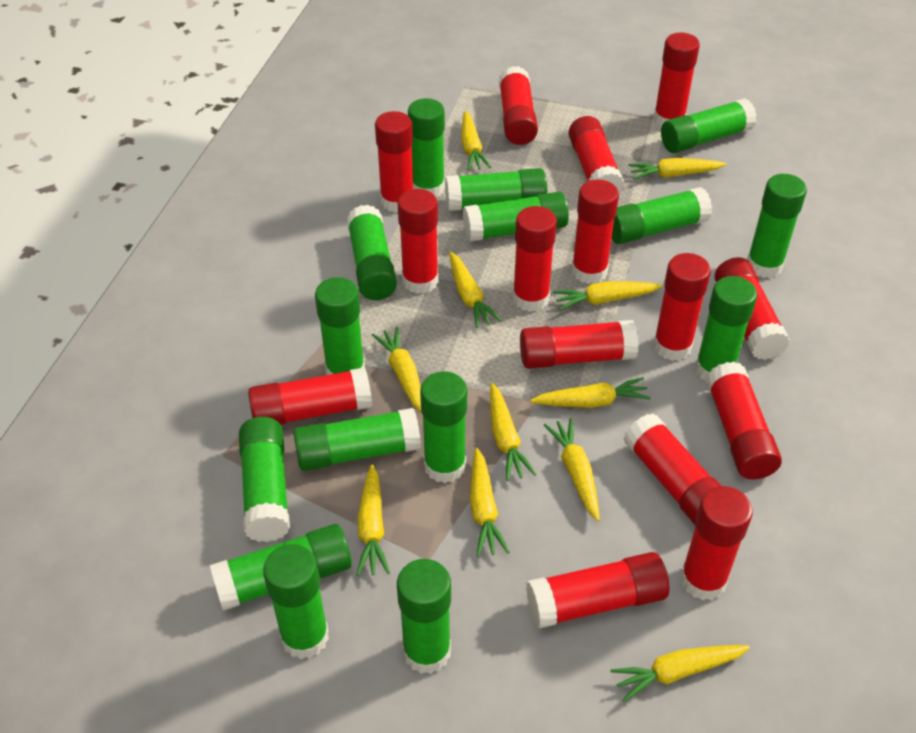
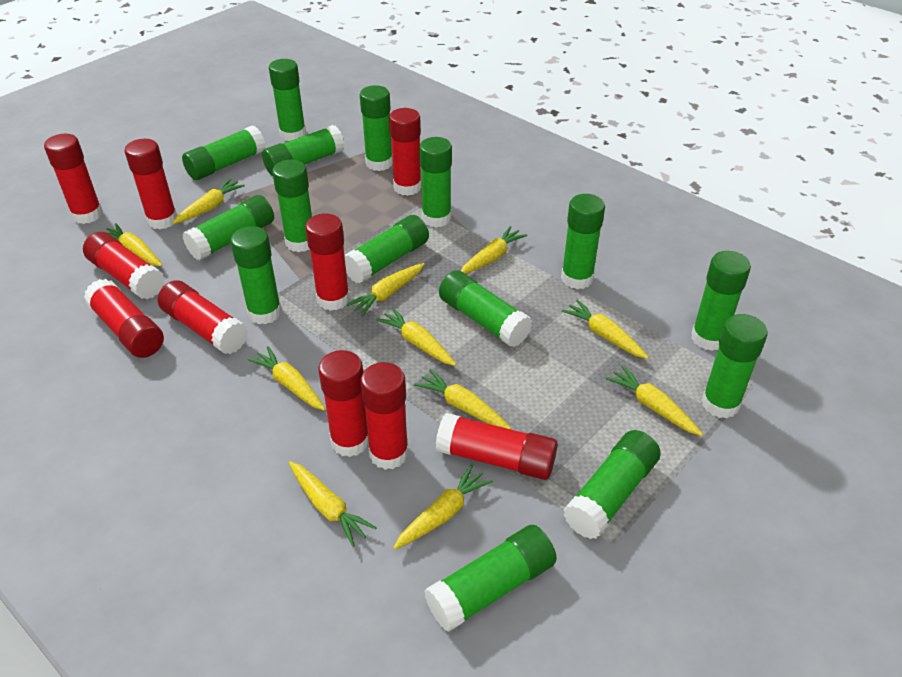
red glue stick: [248,367,372,425] [375,111,413,213] [398,189,438,294] [499,66,538,145] [513,206,557,312] [520,320,639,369] [526,552,669,629] [569,116,624,193] [571,179,619,284] [624,414,721,526] [653,253,711,361] [654,33,700,127] [680,486,753,600] [706,362,782,479] [715,257,790,360] = 15 -> [44,134,103,224] [83,232,165,299] [84,279,164,358] [124,139,177,229] [158,280,248,354] [305,213,350,311] [318,350,369,457] [360,362,408,470] [389,108,422,196] [436,413,558,480] = 10

